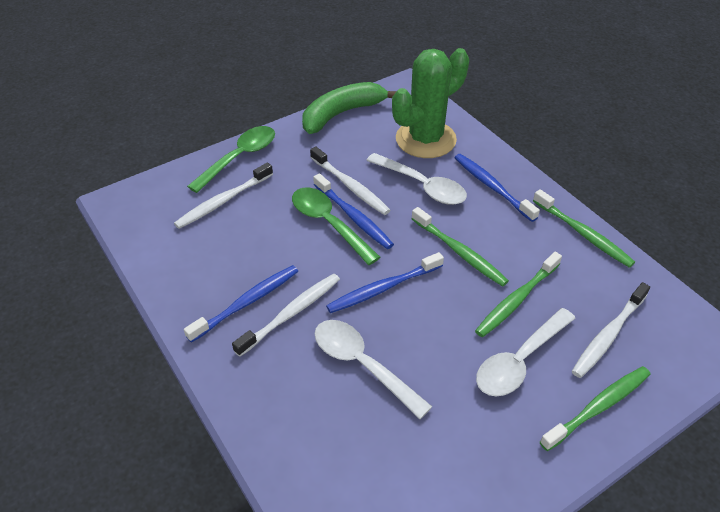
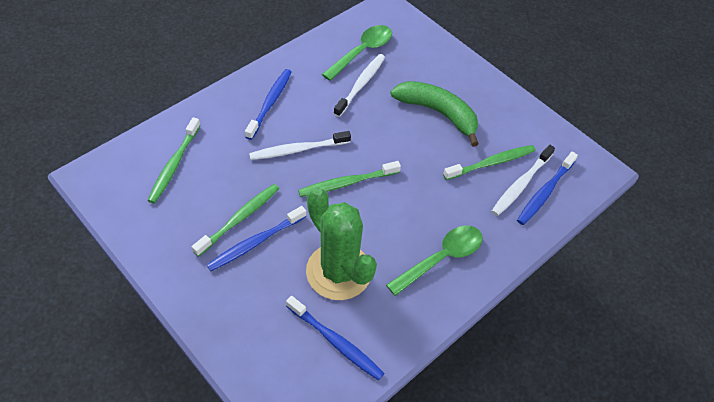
white spoon: [315,320,432,419] [366,153,467,205] [476,308,576,396] = 3 -> none = 0
white toothbrush: [174,162,273,229] [232,274,340,357] [310,147,390,215] [572,282,650,378] = 4 -> [249,131,351,160] [333,54,385,117] [491,144,555,216] = 3

